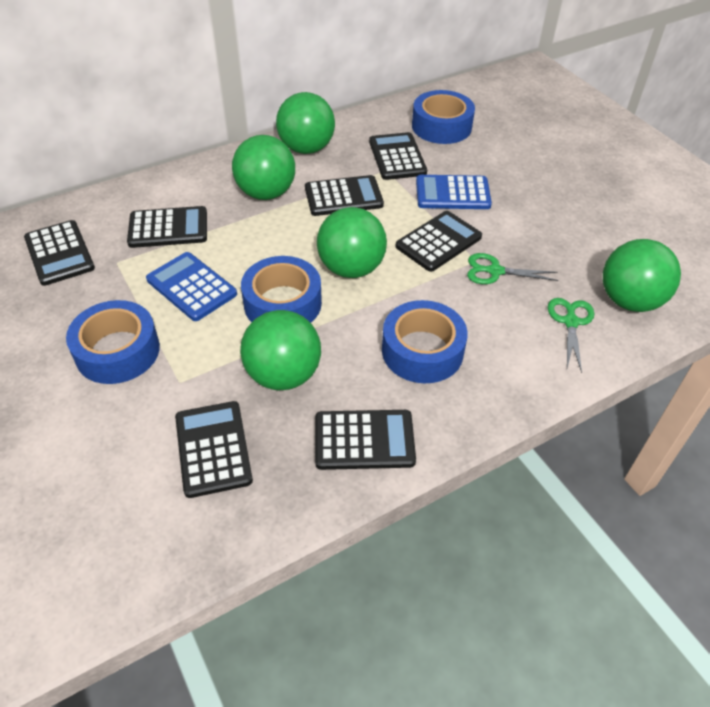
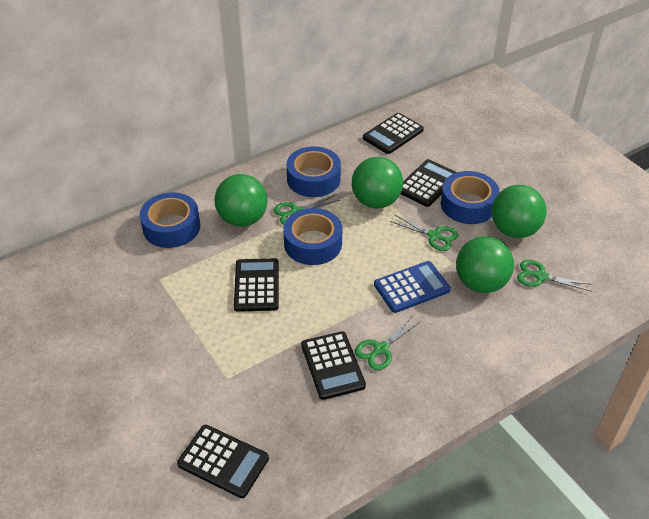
black calculator: [24,220,95,286] [127,206,207,248] [175,401,253,498] [305,175,384,216] [315,410,416,470] [369,132,427,180] [395,211,482,272] = 7 -> [177,425,269,498] [234,258,279,312] [301,331,366,400] [363,113,424,154] [401,159,457,207] = 5
blue calculator: [146,252,237,321] [416,175,492,209] = 2 -> [374,261,451,313] = 1
green ball: [232,135,295,200] [240,310,321,391] [276,92,335,154] [317,207,387,278] [603,239,681,312] = 5 -> [214,174,268,227] [352,157,403,209] [456,236,514,293] [492,185,547,238] = 4
green scissors: [467,253,558,284] [548,298,594,373] = 2 -> [274,195,340,225] [355,316,421,370] [390,214,458,251] [517,260,593,292] = 4

